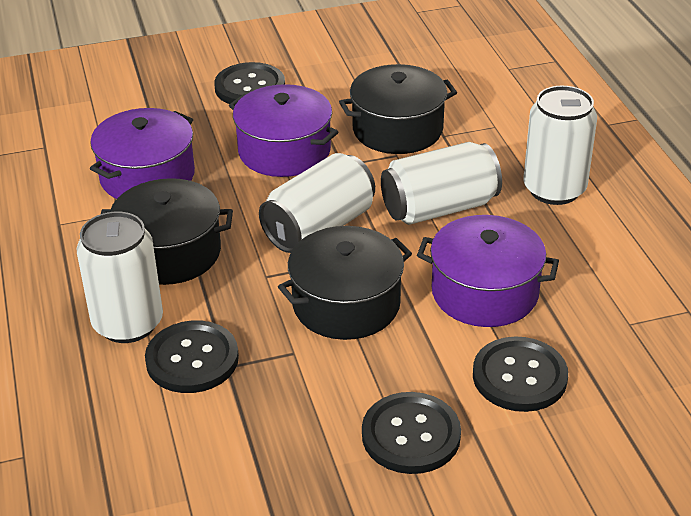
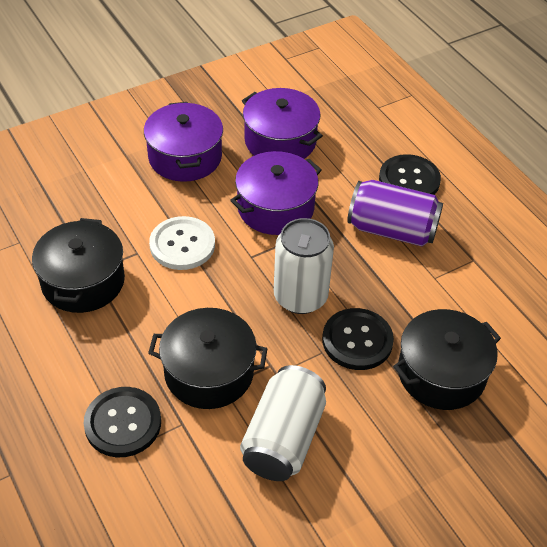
black button: [145,320,239,393] [214,62,285,104] [362,392,461,474] [473,337,568,412] = 4 -> [84,387,161,457] [322,308,394,370] [379,154,441,195] = 3
purple can: none = 0 -> [347,180,443,246] = 1
white button: none = 0 -> [149,216,215,270] = 1
white can: [76,212,163,343] [259,153,375,253] [381,142,502,225] [523,86,597,205] = 4 -> [240,365,326,481] [274,218,334,314] = 2

